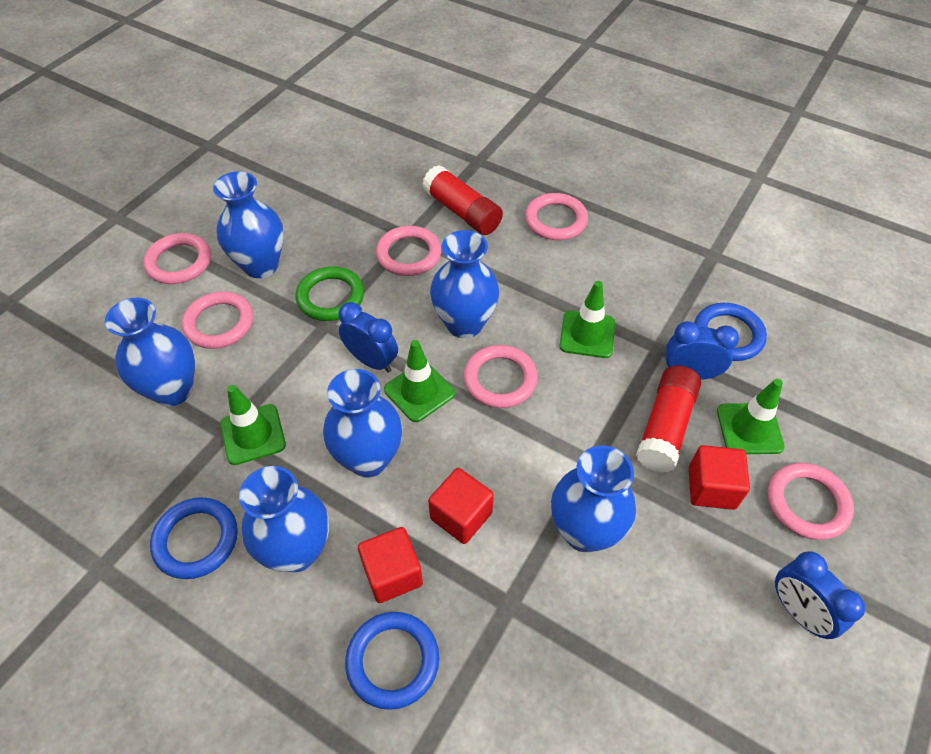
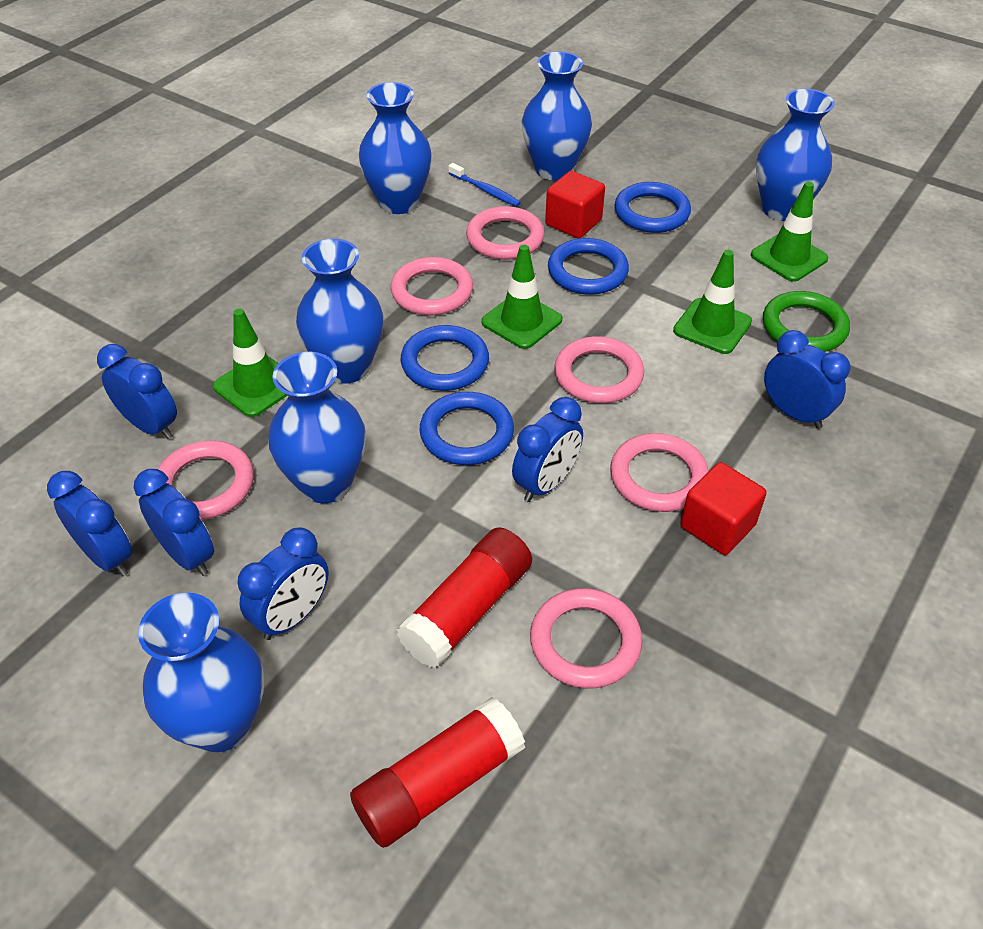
blue clock: [339,302,398,373] [666,321,739,380] [775,551,865,639] = 3 -> [47,471,132,576] [97,344,177,439] [134,469,214,576] [238,528,329,640] [512,397,583,502] [764,330,851,429] = 6
blue ring: [150,497,238,579] [345,612,439,710] [694,303,767,361] = 3 -> [401,325,489,391] [419,392,514,465] [548,238,629,295] [615,182,691,233] = 4
blue toothbrush: none = 0 -> [449,163,521,207] = 1
red cube: [358,527,423,603] [428,468,494,544] [689,445,750,510] = 3 -> [545,171,605,238] [680,462,767,555] = 2

